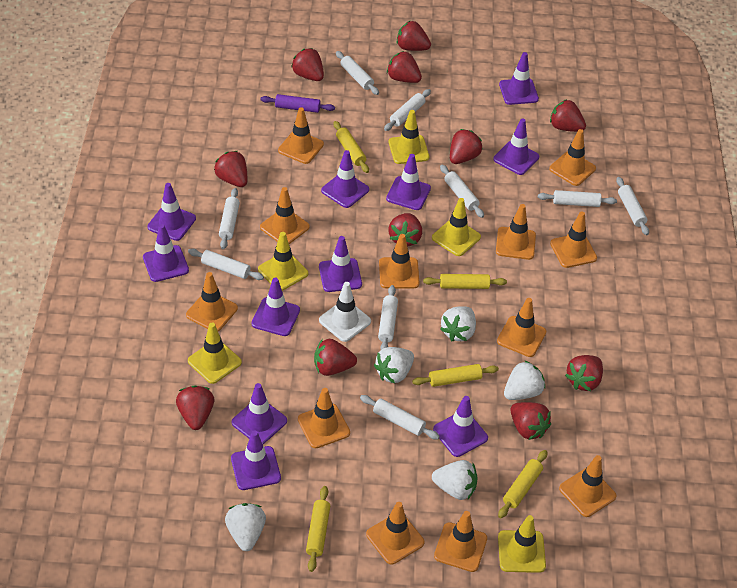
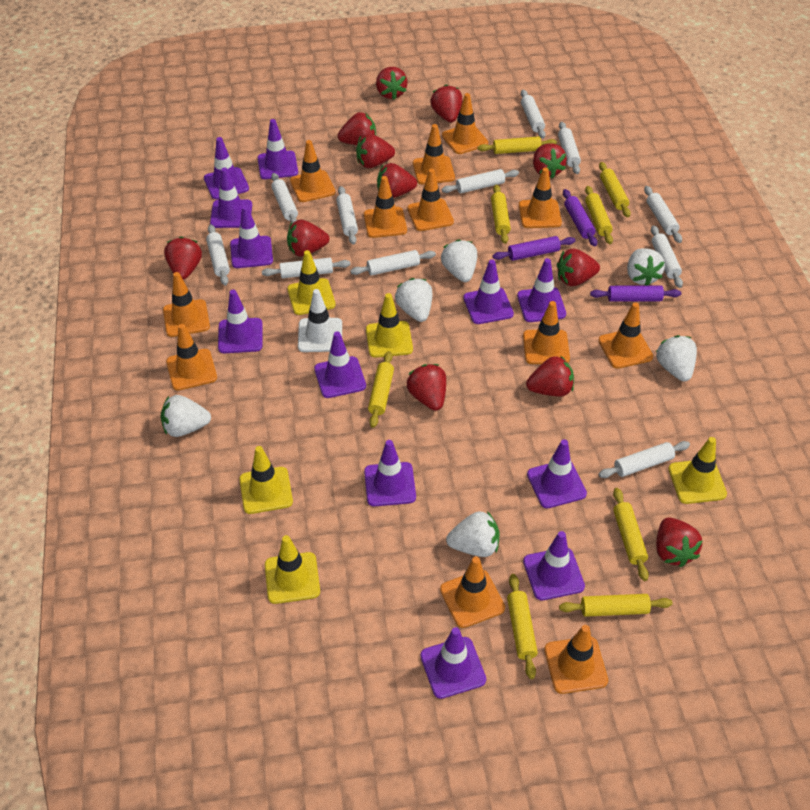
purple rolling pin: [261,94,335,113] = 1 -> [492,236,576,261] [563,189,597,247] [590,285,681,302] = 3
purple traffic cone: [143,224,189,282] [147,183,196,241] [231,383,287,444] [231,430,281,490] [251,278,300,336] [319,236,362,292] [321,150,369,208] [386,154,431,210] [433,396,488,457] [493,118,539,175] [499,52,539,105] = 11 -> [204,137,249,199] [210,167,252,228] [218,290,263,353] [230,206,273,268] [258,119,298,179] [314,331,366,398] [364,440,416,506] [420,627,486,699] [463,259,514,324] [517,258,566,322] [523,531,585,600] [527,439,587,508] = 12
red strawberry: [176,386,214,430] [214,151,247,187] [291,48,324,81] [314,339,357,376] [387,51,422,83] [388,213,422,247] [397,20,431,51] [450,129,482,164] [510,402,551,440] [550,99,586,132] [565,355,603,391] = 11 -> [164,237,202,280] [287,220,329,257] [338,112,376,145] [356,133,395,168] [376,67,408,100] [377,163,417,198] [407,364,446,411] [430,85,462,122] [526,356,574,397] [533,144,567,178] [557,249,600,286] [656,517,703,567] = 12
white rolling pin: [188,249,264,280] [219,188,240,249] [336,51,379,95] [360,395,440,439] [378,285,398,350] [384,89,431,131] [440,165,484,218] [538,190,617,207] [616,177,649,235] = 9 -> [206,224,230,285] [262,258,351,278] [271,173,298,224] [336,186,358,245] [350,250,436,276] [442,169,519,193] [521,90,546,139] [558,122,581,174] [599,441,690,478] [644,186,682,243] [651,225,683,288] = 11
white strawberry: [225,503,266,551] [374,347,414,383] [432,460,477,500] [440,306,476,341] [504,360,545,400] = 5 -> [161,395,211,437] [395,278,433,322] [441,239,477,282] [446,511,499,557] [627,248,665,285] [656,335,697,382] = 6
yellow rolling pin: [306,486,330,572] [334,121,369,173] [412,364,499,387] [423,274,507,289] [498,450,547,518] = 5 -> [368,351,394,428] [478,136,557,154] [491,185,511,244] [507,574,538,679] [559,594,673,617] [585,186,613,244] [599,162,631,217] [613,488,649,581] = 8

